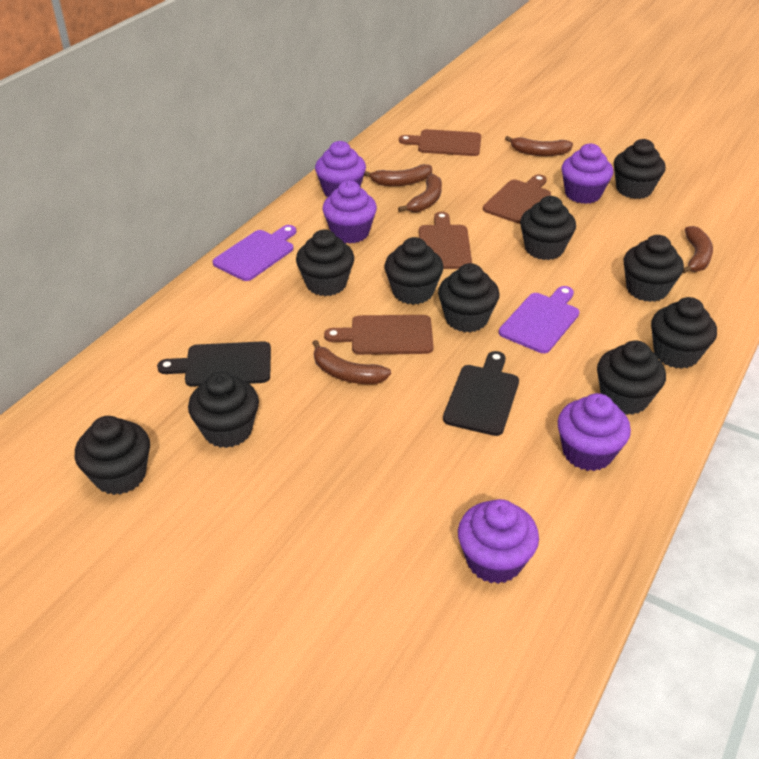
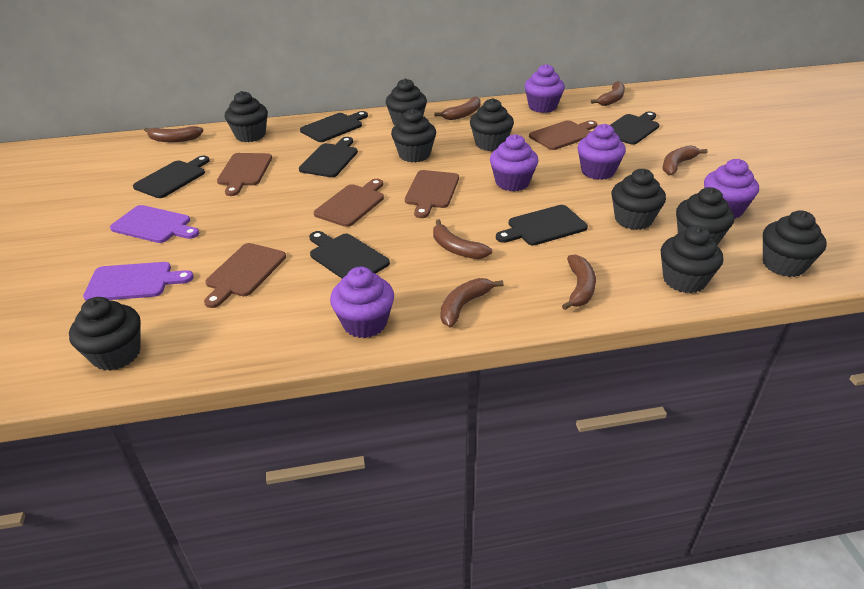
black cupcake: [75,416,150,495] [188,372,259,448] [296,230,354,296] [384,237,443,305] [438,263,499,333] [520,196,576,260] [597,340,666,415] [614,139,666,199] [624,235,684,302] [651,297,717,369] = 10 -> [69,297,141,371] [225,91,268,142] [386,78,427,125] [391,109,436,163] [470,98,514,151] [612,169,666,230] [661,225,723,293] [676,187,734,245] [763,210,827,277] = 9
black cutting board: [157,341,271,387] [443,351,519,436] = 2 -> [133,156,210,198] [299,137,358,177] [300,111,368,142] [309,231,390,279] [496,205,588,246] [610,112,659,145] = 6
brown banana: [312,340,391,384] [364,164,432,186] [398,174,442,212] [505,136,573,156] [683,226,713,274] = 5 -> [144,126,204,142] [433,219,492,259] [434,96,481,120] [441,278,504,328] [562,255,596,310] [591,81,625,106] [663,145,708,175] = 7
brown cutting board: [324,315,433,355] [399,129,481,156] [419,212,472,269] [483,174,551,224] = 4 -> [204,243,286,308] [217,153,272,196] [314,179,384,227] [405,170,459,218] [529,120,597,150] = 5

